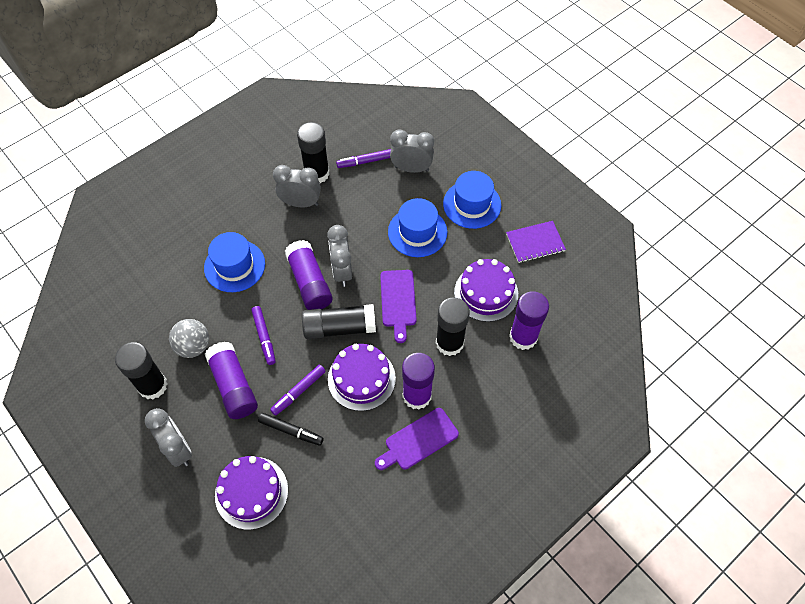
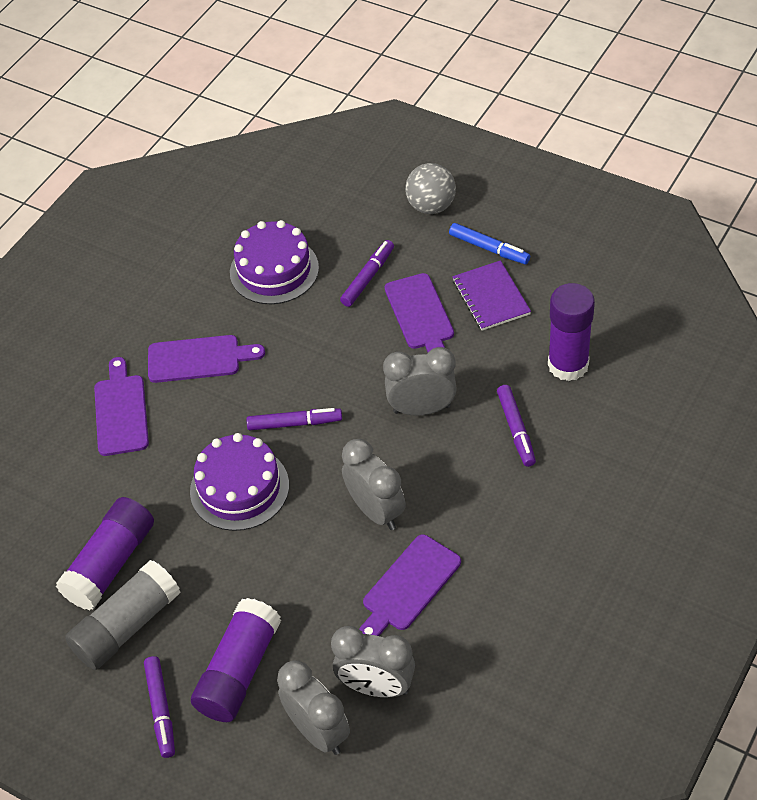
black glue stick: [115,342,168,399] [297,122,330,183] [302,304,376,339] [436,298,469,356] = 4 -> none = 0
black marker: [258,413,324,446] = 1 -> none = 0
blue hat: [204,232,265,292] [388,198,447,257] [443,171,501,229] = 3 -> none = 0
blue marker: none = 0 -> [449,223,530,264] = 1
grey glue stick: none = 0 -> [65,560,181,670] = 1
purple cake: [215,456,288,530] [328,344,396,411] [454,259,518,322] = 3 -> [190,433,289,531] [230,220,319,304] = 2
purple cutting board: [375,408,459,470] [380,270,417,343] = 2 -> [94,357,149,456] [148,335,265,383] [360,534,461,636] [385,273,454,352] = 4
purple glue stick: [205,342,258,419] [285,240,333,310] [402,353,435,410] [509,291,549,350] = 4 -> [56,497,154,610] [191,598,281,722] [548,283,595,381] = 3
purple marker: [251,306,276,365] [270,365,326,416] [336,149,391,168] = 3 -> [144,656,175,758] [246,408,342,430] [340,240,394,307] [497,385,536,467] = 4

